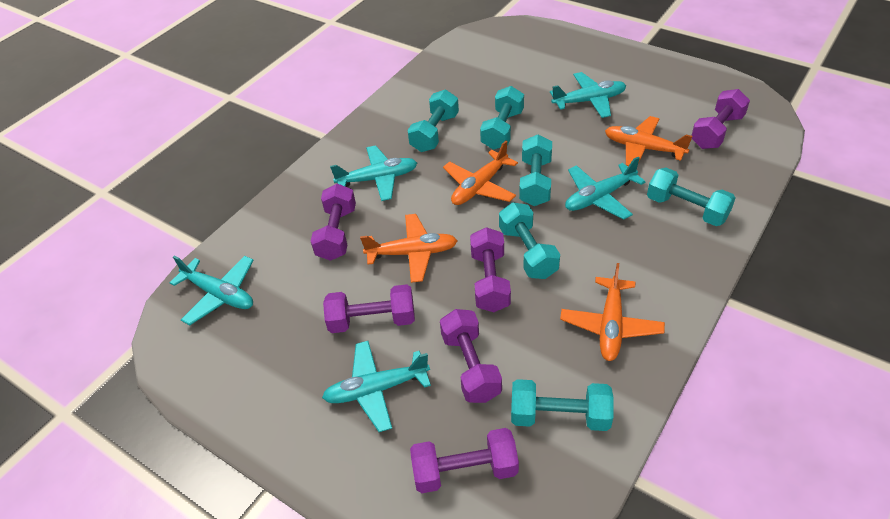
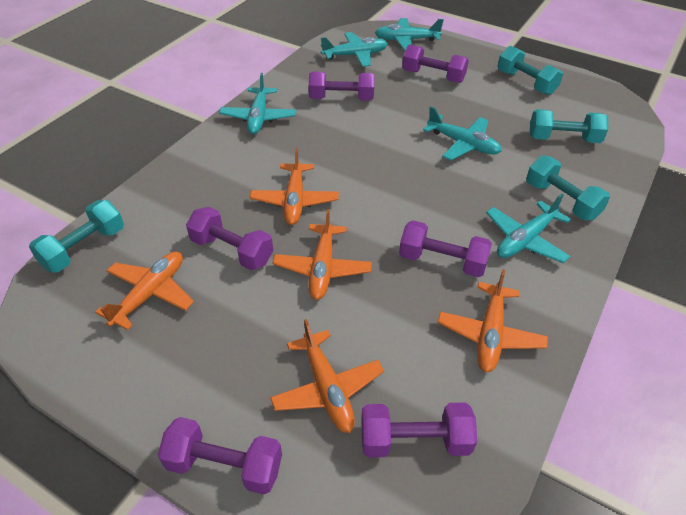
orange plane: [360,214,458,283] [443,141,518,205] [560,263,665,361] [605,116,692,166] = 4 -> [95,251,194,330] [250,148,339,225] [270,319,384,433] [273,209,372,300] [437,269,548,372] = 5
turquoise dumbbell: [408,90,459,152] [480,86,524,150] [499,202,560,279] [511,379,614,431] [519,134,552,206] [647,167,736,226] = 6 -> [29,200,124,272] [497,46,563,95] [526,155,610,220] [530,109,608,143] = 4

